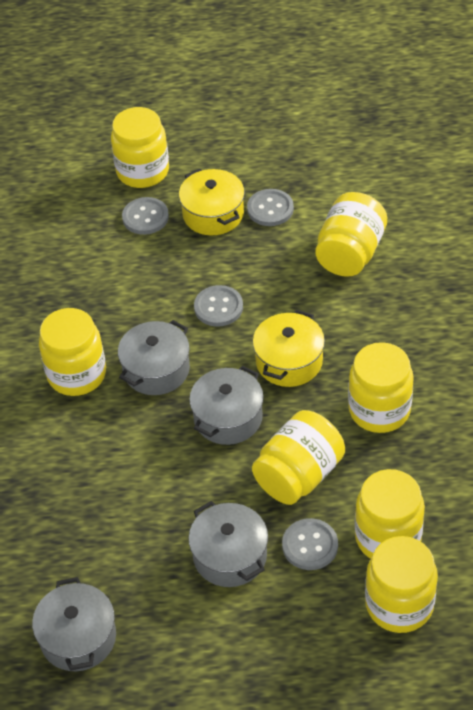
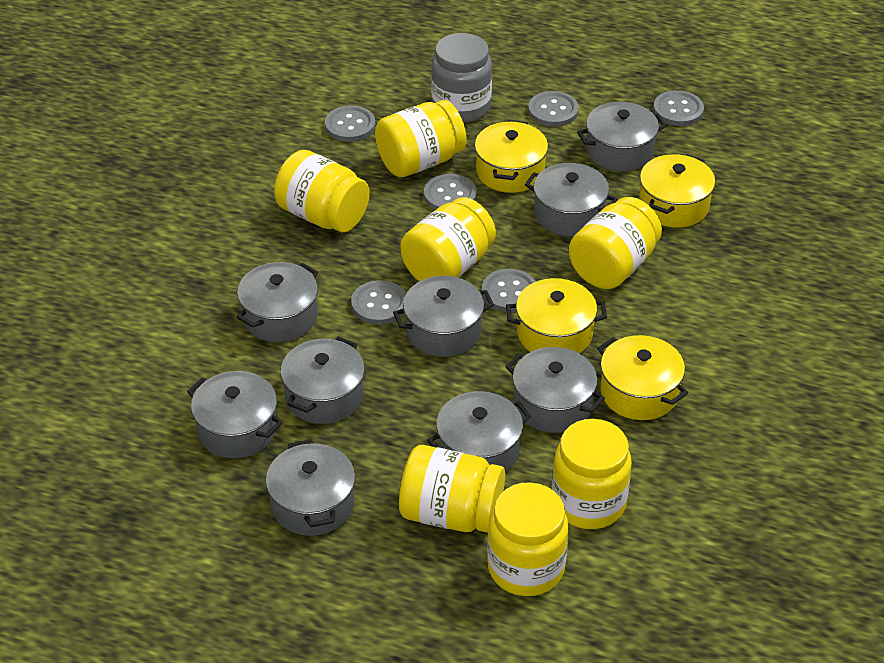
grey button: [122,197,169,235] [194,285,243,327] [247,189,294,226] [282,518,338,570] = 4 -> [325,105,375,142] [351,280,406,325] [424,174,477,210] [482,269,536,312] [528,91,579,127] [653,90,704,126] = 6
grey jar: none = 0 -> [431,33,492,123] = 1
grey pot: [32,577,116,671] [118,320,190,395] [188,501,268,587] [189,366,264,445] = 4 -> [187,371,283,458] [237,262,318,342] [266,439,355,536] [280,337,365,424] [393,276,494,357] [427,391,531,473] [506,347,605,433] [525,163,618,236] [577,102,667,171] = 9
yellow pot: [179,169,245,235] [253,310,325,387] = 2 -> [475,120,548,193] [506,278,607,354] [597,335,688,420] [639,154,715,228] = 4

